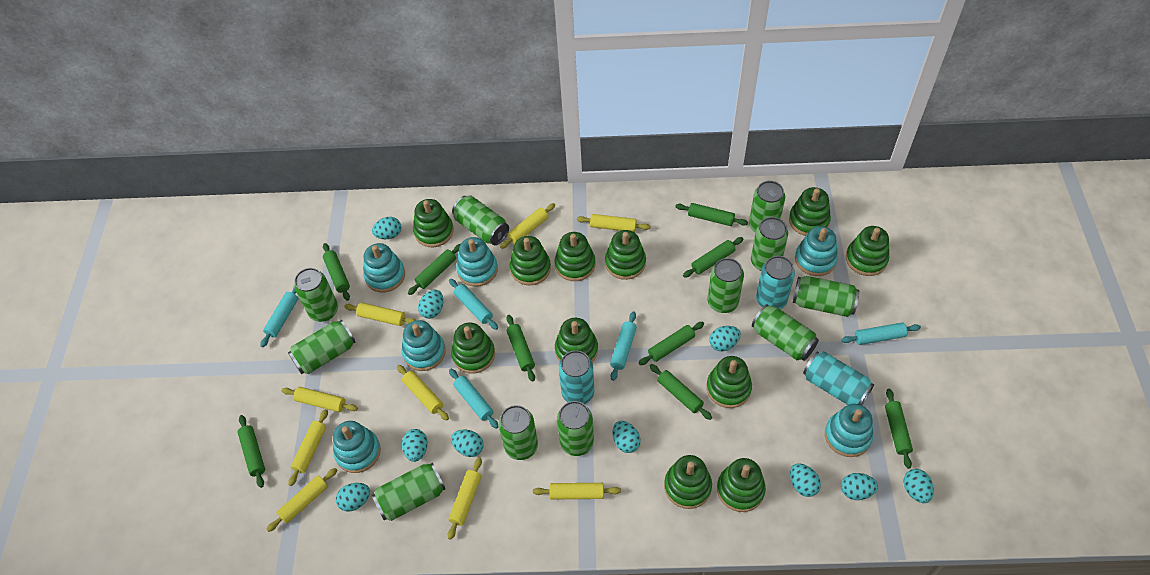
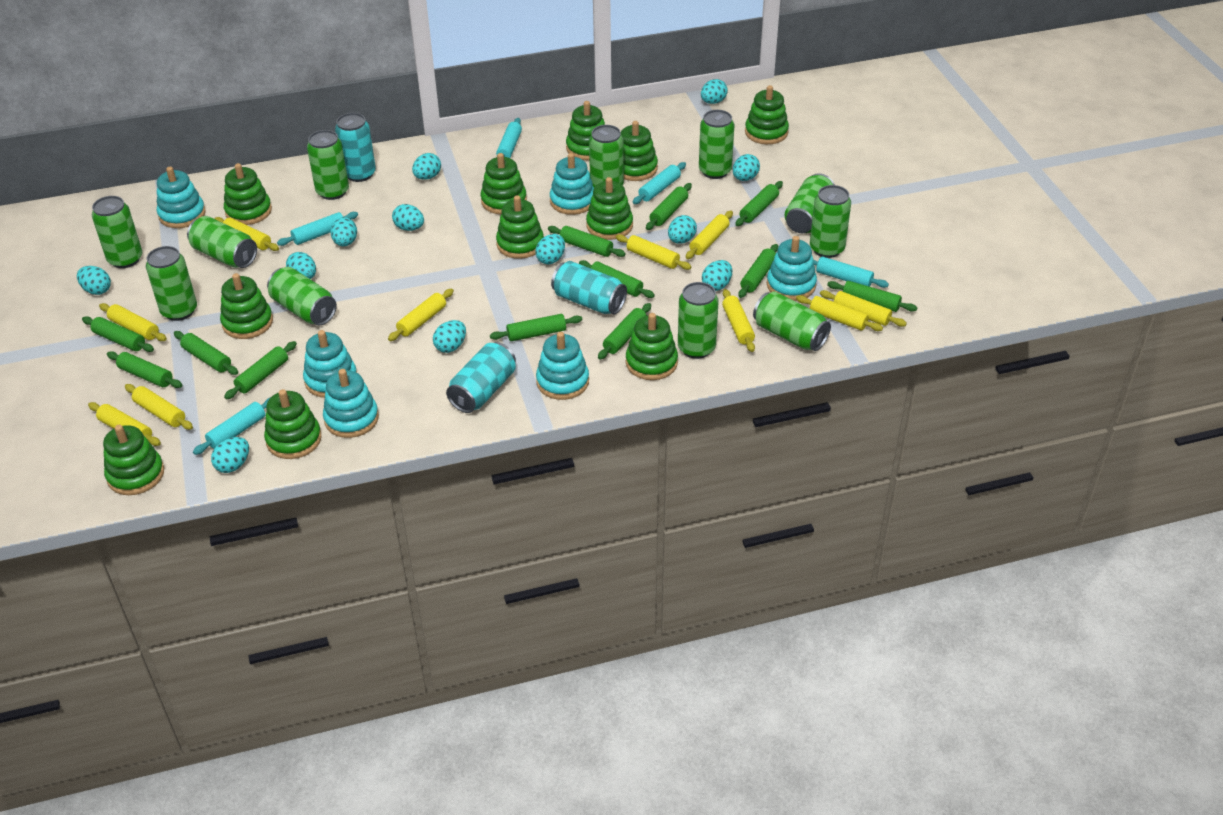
green rolling pin: [238,415,265,488] [323,243,350,301] [408,244,460,295] [506,315,535,382] [639,322,704,365] [650,364,712,420] [675,203,748,226] [683,237,743,278] [885,389,913,469] = 9 -> [82,316,154,352] [107,351,182,388] [174,331,238,375] [224,341,297,399] [490,314,582,341] [548,226,626,257] [579,260,655,298] [598,303,651,360] [646,183,692,230] [735,181,783,226] [738,244,778,298] [827,281,917,312] = 12
turquoise egg: [336,483,370,511] [372,217,401,239] [402,429,428,462] [418,290,443,319] [451,429,484,457] [613,421,641,453] [710,326,741,351] [790,463,821,497] [841,473,878,500] [903,469,934,503] = 10 -> [77,266,111,295] [211,437,249,473] [286,252,316,279] [330,217,357,246] [392,204,424,231] [412,153,441,180] [433,320,466,353] [535,234,565,264] [668,215,697,244] [701,79,728,104] [702,260,732,291] [733,154,760,181] = 12
yellow rolling pin: [266,468,337,532] [282,387,358,412] [288,409,328,486] [344,303,416,326] [397,365,449,421] [448,457,482,540] [500,203,555,249] [533,483,621,499] [577,214,650,232] = 9 -> [88,402,161,446] [99,303,167,341] [125,384,193,430] [214,217,279,251] [388,289,454,341] [616,234,692,270] [686,211,733,259] [722,289,755,352] [796,295,883,331] [820,290,907,327] = 10

